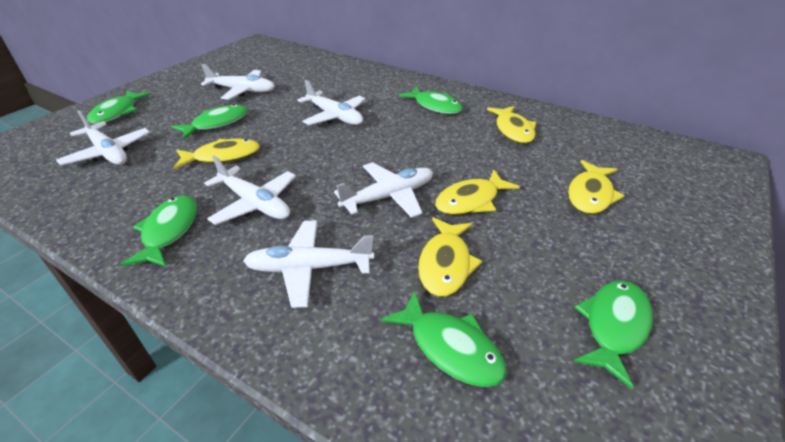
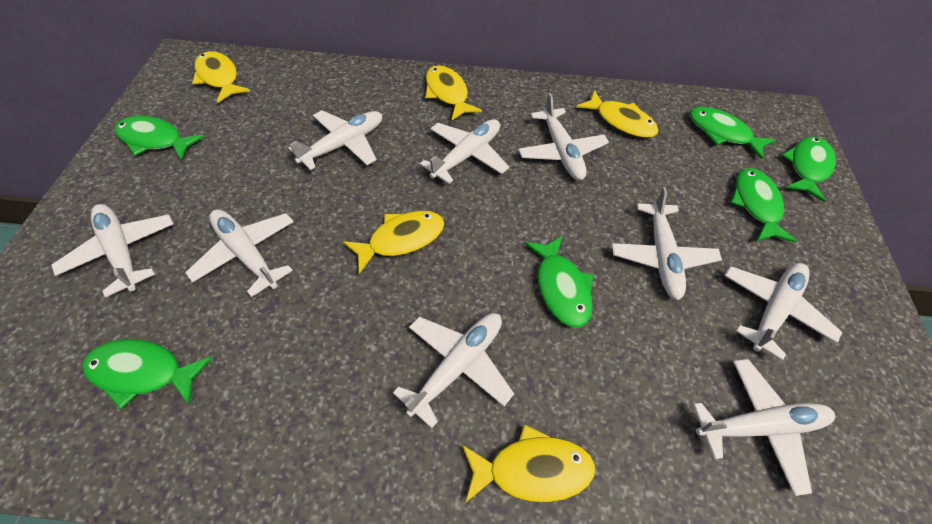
white plane: [56,110,150,165] [201,64,275,100] [204,156,296,225] [243,220,374,308] [297,80,365,125] [334,162,433,218] = 6 -> [51,204,174,297] [185,209,294,297] [289,110,382,170] [393,313,514,428] [420,119,509,184] [518,93,609,180] [612,187,722,300] [693,359,835,496] [724,263,842,361] = 9

